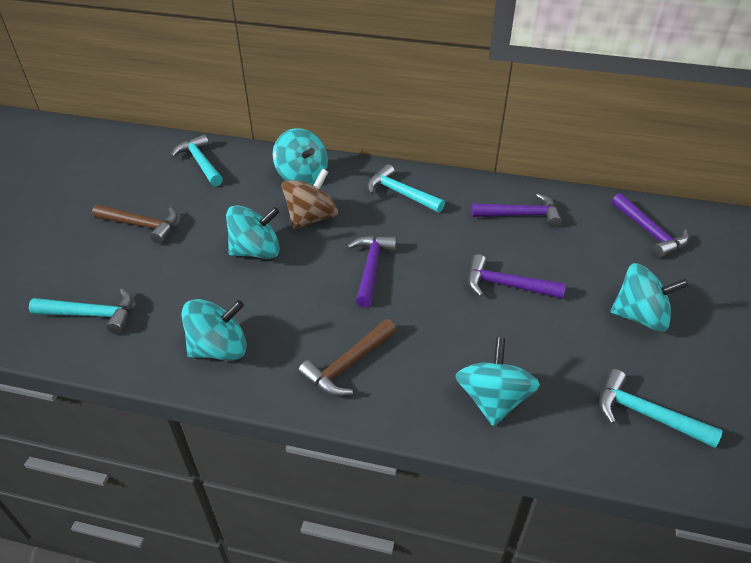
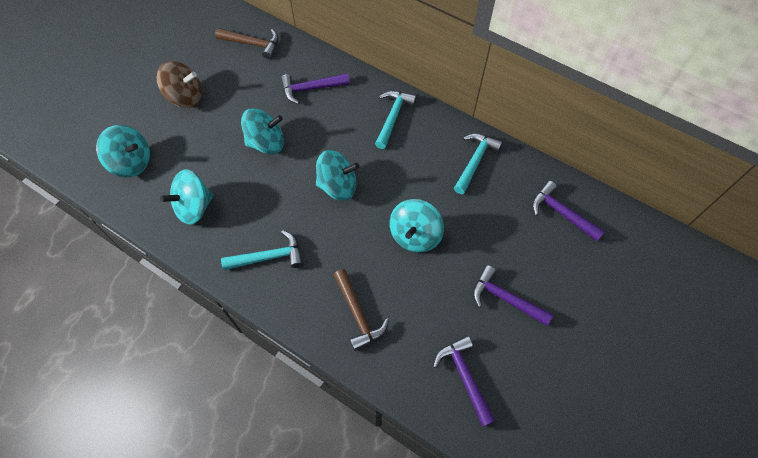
turquoise hammer: [29,289,133,334] [171,135,223,186] [367,164,445,213] [599,369,723,448] = 4 -> [221,230,303,270] [375,91,417,149] [454,133,503,194] = 3

